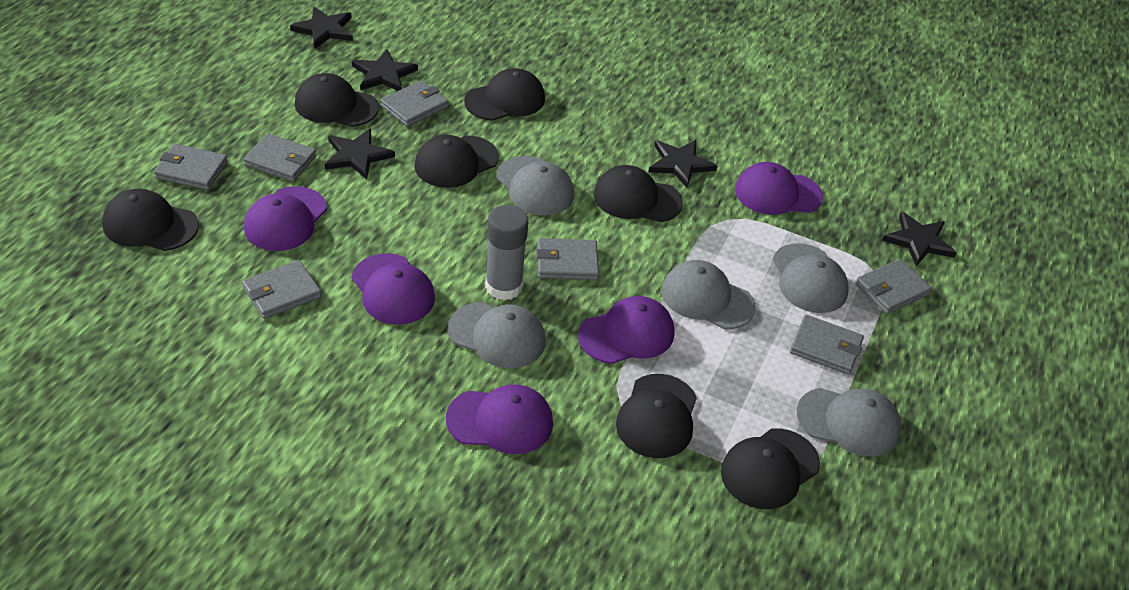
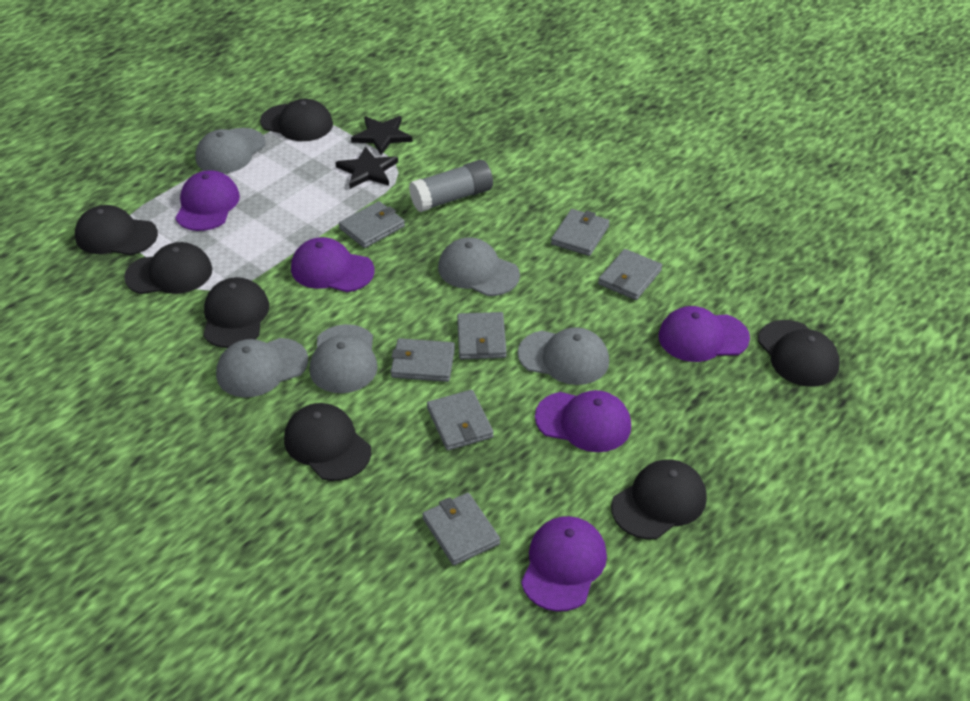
black star: [290,7,353,48] [324,129,395,180] [352,49,418,91] [648,140,717,188] [882,211,957,267] = 5 -> [335,147,398,189] [351,116,412,155] = 2

